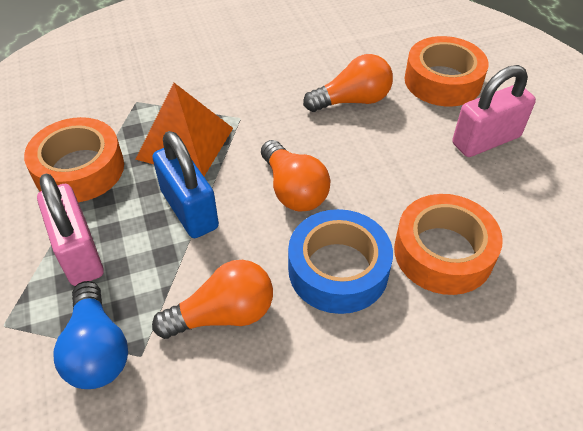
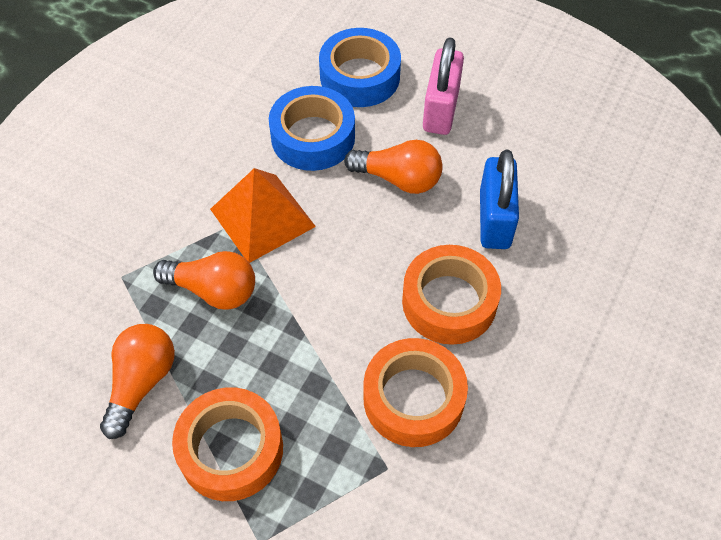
blue light bulb: [53,281,128,389] = 1 -> none = 0
blue tape: [288,209,393,314] = 1 -> [269,86,355,171] [319,28,401,107] = 2
pink padlock: [37,174,103,286] [452,65,536,157] = 2 -> [423,37,464,135] = 1

